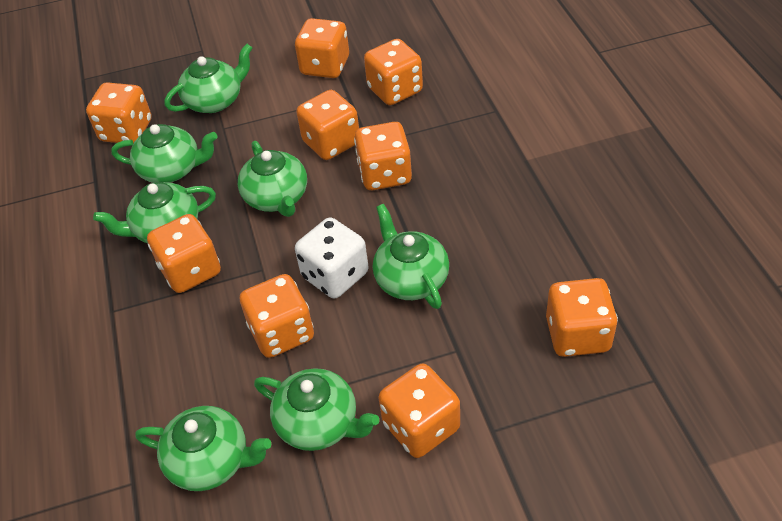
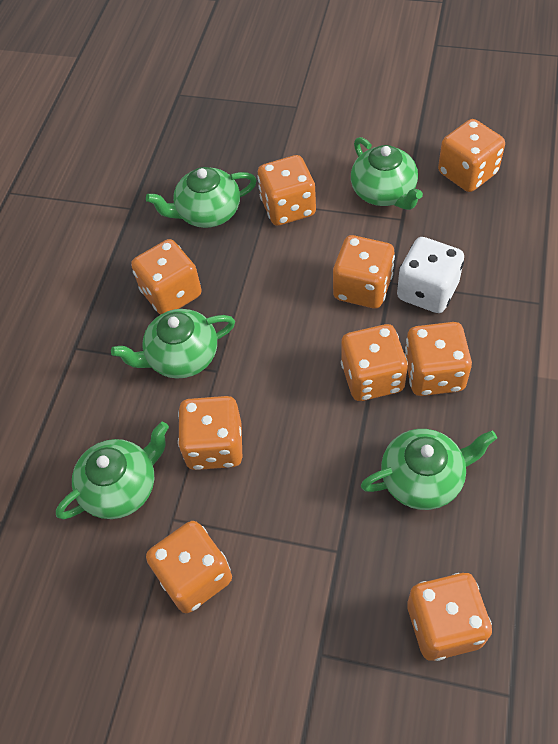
green teapot: [93,182,216,243] [111,124,218,183] [136,406,271,491] [165,44,252,113] [238,141,307,217] [254,368,379,451] [373,204,449,309] = 7 -> [56,422,169,519] [111,309,235,379] [146,167,257,228] [351,137,423,210] [361,429,497,510] = 5

